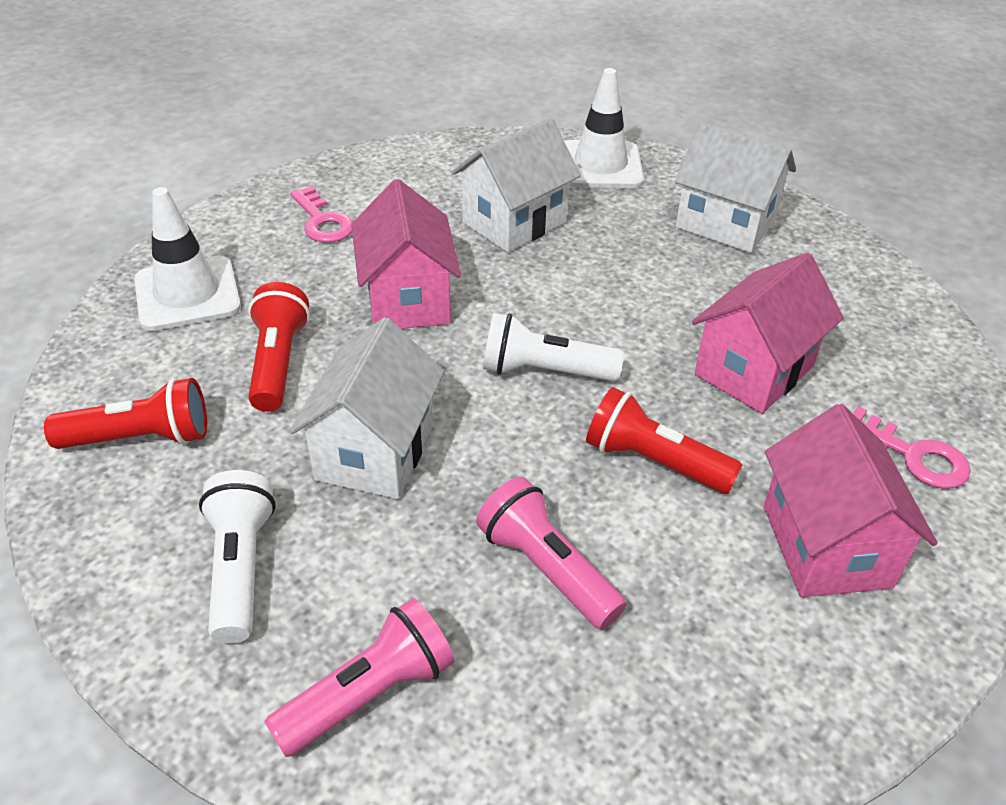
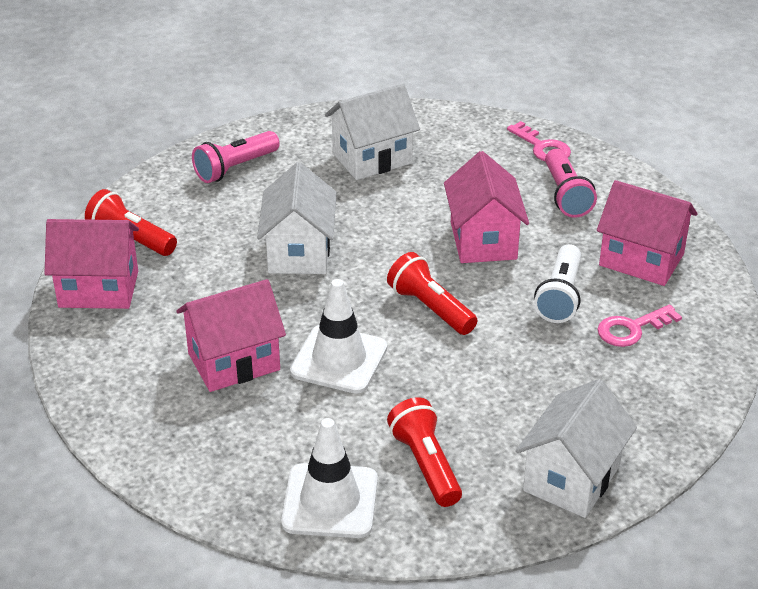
pink house: [351,179,461,329] [692,252,844,414] [764,404,938,597] = 3 -> [44,219,139,309] [176,279,286,392] [444,151,529,263] [597,180,697,286] = 4
white flashlight: [199,470,276,644] [483,313,624,381] = 2 -> [534,244,581,323] = 1

